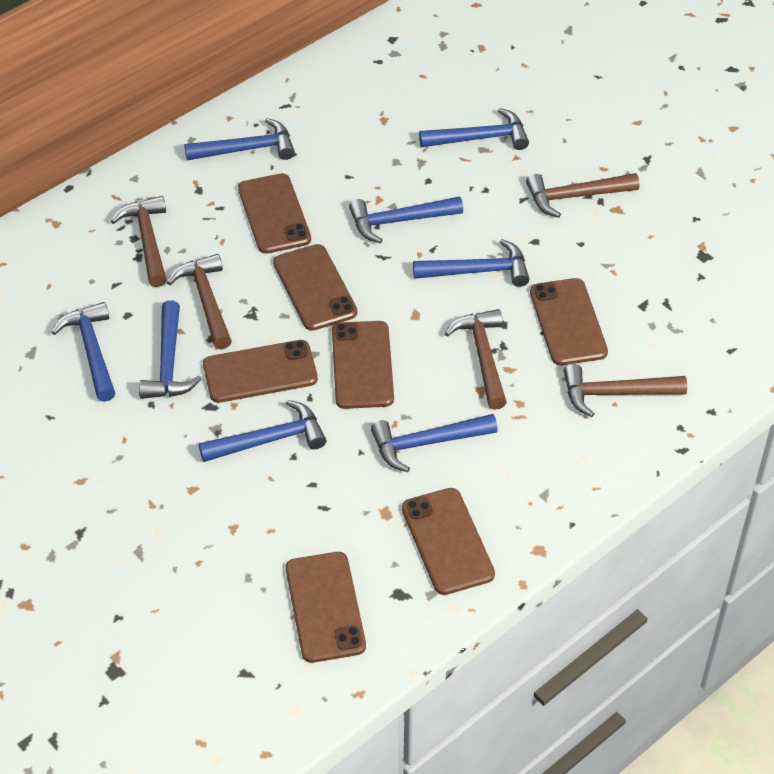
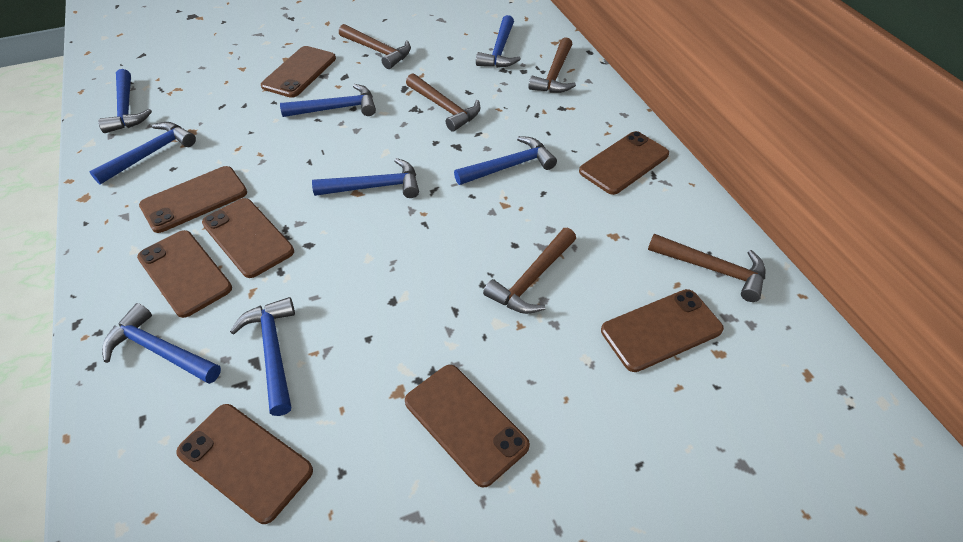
brown phone: [203,340,318,403] [238,173,311,254] [273,244,357,331] [286,552,366,663] [332,321,394,409] [402,488,495,595] [530,278,608,365] = 7 -> [137,230,232,318] [139,166,247,233] [176,404,313,524] [202,198,294,278] [261,46,336,98] [405,365,530,488] [579,131,669,195] [601,289,724,372] = 8

